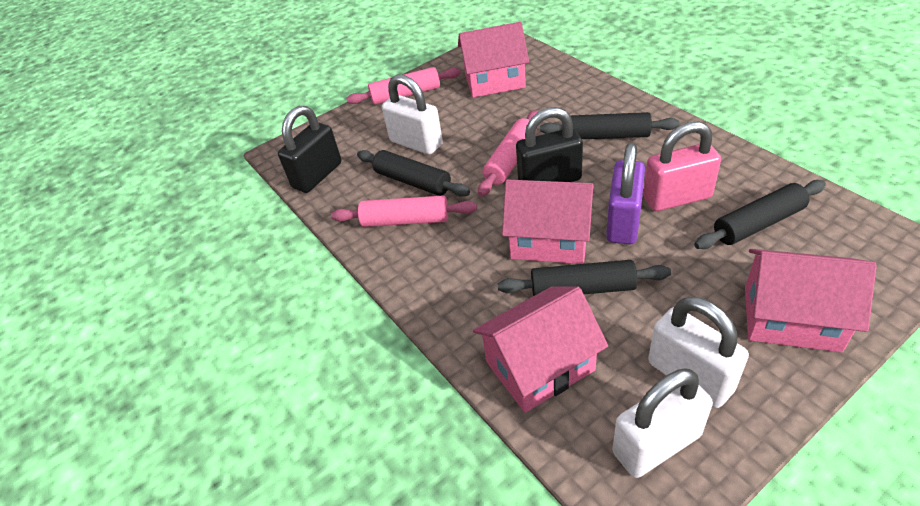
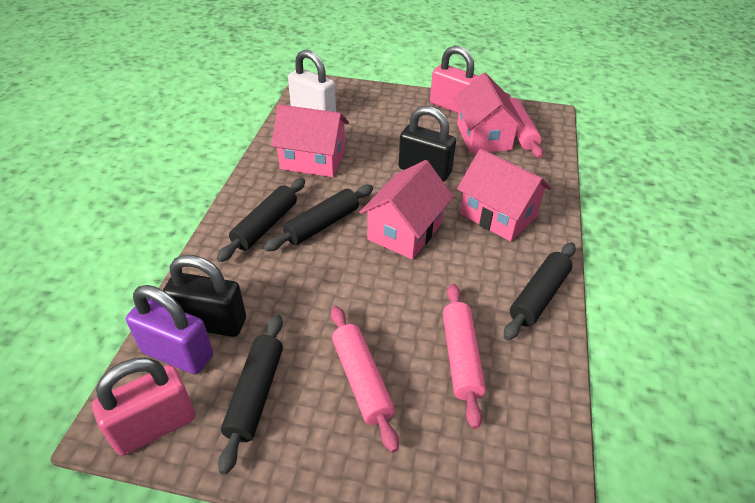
pink padlock: [643,122,721,211] = 1 -> [92,358,195,456] [430,46,479,113] = 2
white padlock: [382,74,443,155] [613,368,713,478] [648,297,749,408] = 3 -> [288,50,336,112] = 1

